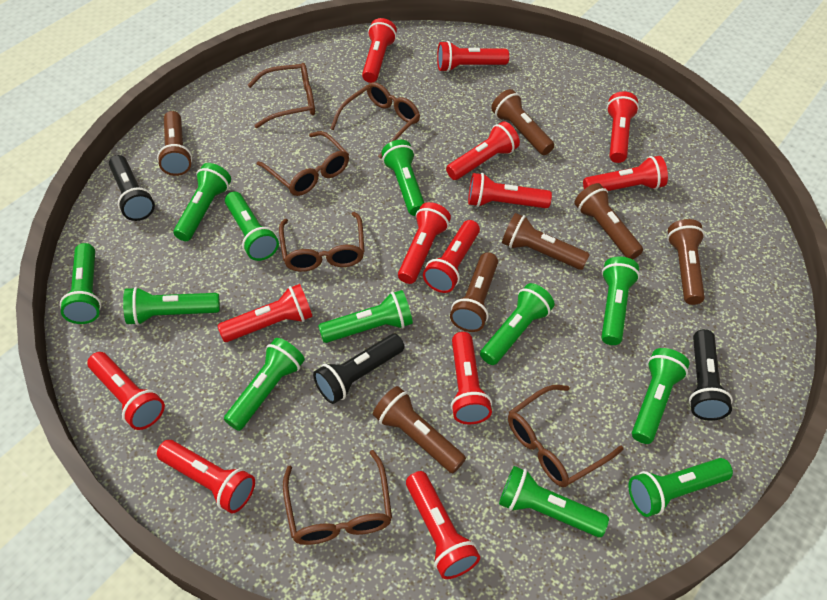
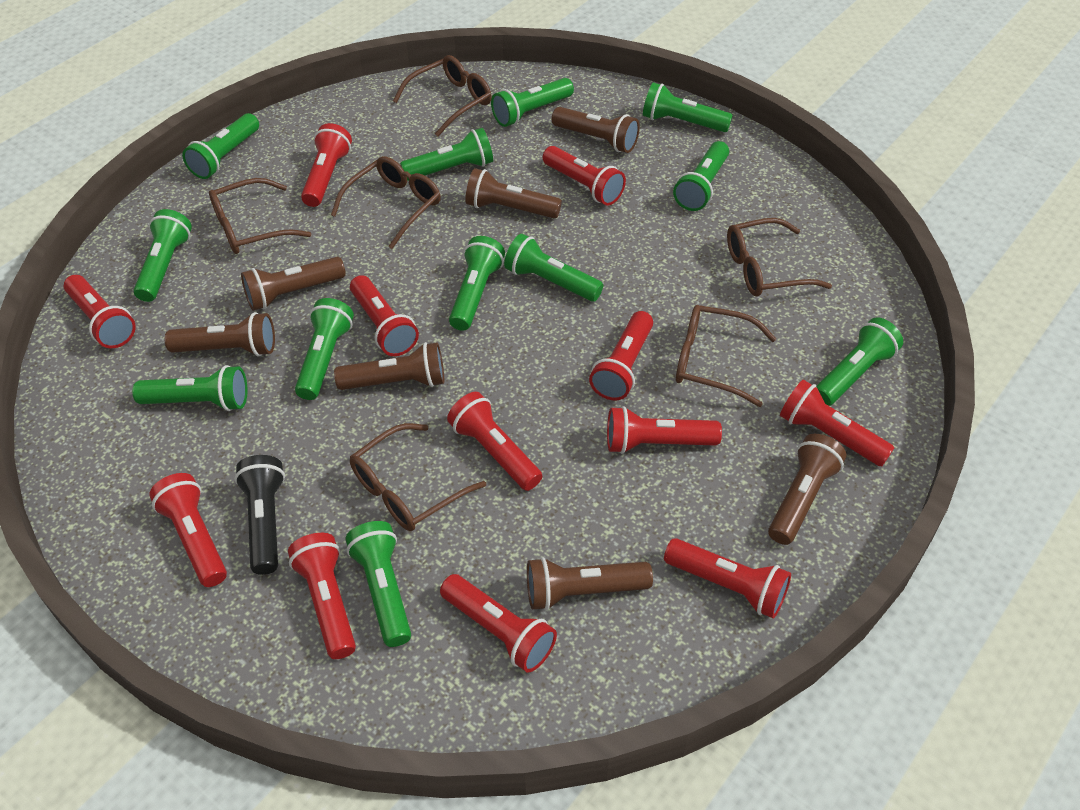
black flashlight: [109,155,155,221] [313,334,404,404] [689,329,733,421] = 3 -> [234,455,285,575] = 1
red flashlight: [87,352,165,430] [157,440,255,513] [217,284,313,342] [362,18,397,83] [398,202,451,284] [406,471,480,579] [423,220,480,293] [437,41,509,72] [446,121,520,180] [451,332,492,424] [468,173,552,208] [583,156,668,191] [606,91,639,163] = 13 -> [64,275,136,348] [149,473,227,587] [288,533,356,659] [301,123,352,207] [350,275,419,356] [440,574,557,673] [447,392,542,491] [543,146,626,205] [589,311,653,400] [607,406,722,454] [664,538,791,618] [780,380,894,466] = 12

